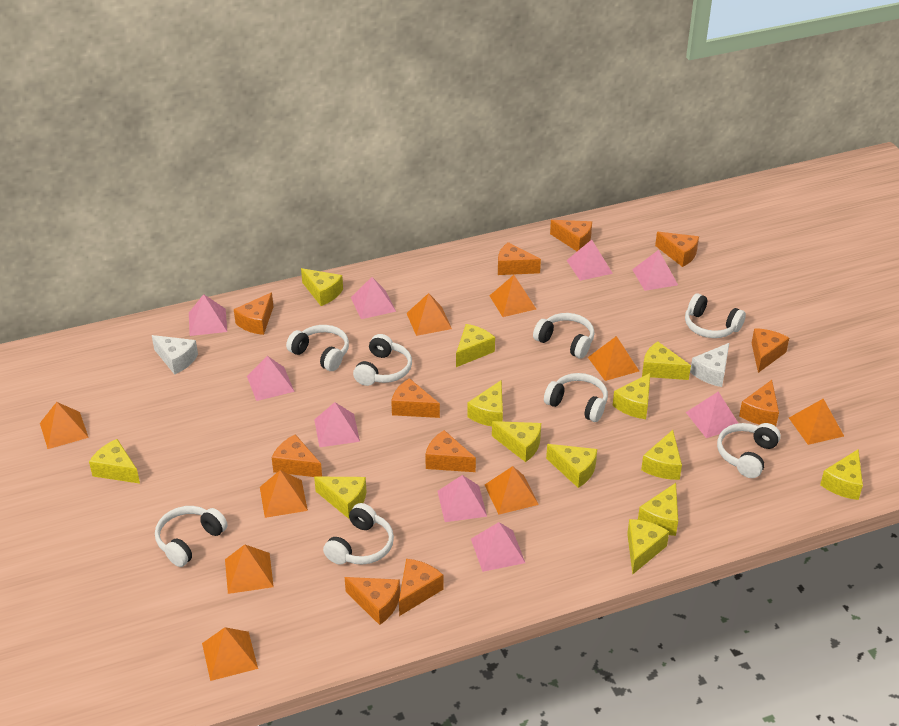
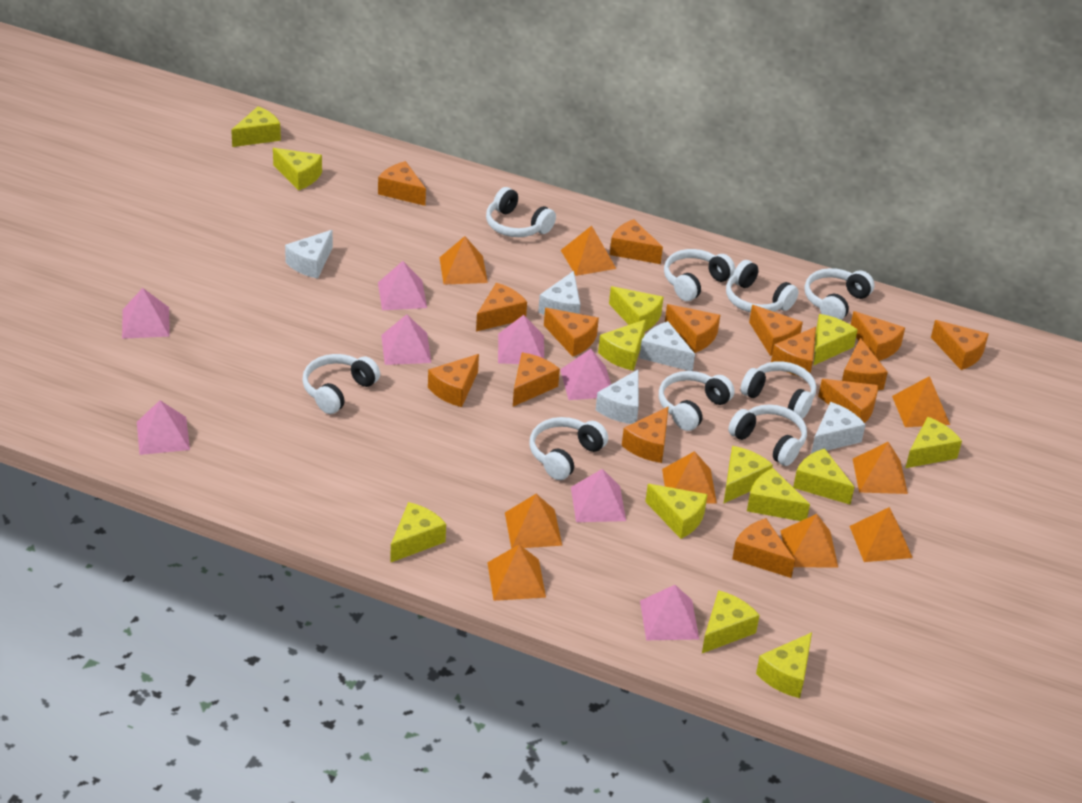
orange cheese: [234,292,274,335] [272,434,322,477] [345,577,400,625] [391,378,440,418] [399,559,443,616] [425,430,476,472] [498,242,541,275] [550,220,592,251] [655,232,699,267] [739,380,779,426] [752,328,789,373] = 11 -> [378,161,426,206] [428,354,479,407] [476,283,527,331] [513,353,560,406] [544,308,599,357] [610,219,663,264] [622,406,669,463] [665,304,720,353] [732,518,795,578] [749,305,803,356] [771,327,816,377] [818,379,878,423] [842,338,888,390] [851,311,905,361] [931,320,989,370] = 15
pink pyramid: [189,294,227,336] [247,356,295,401] [314,402,360,447] [351,277,396,319] [437,475,487,522] [471,522,525,572] [566,240,613,281] [632,250,678,291] [686,391,738,438] = 9 -> [122,288,170,339] [137,400,190,455] [378,261,427,310] [381,314,431,365] [498,315,544,364] [560,349,611,400] [571,469,626,522] [640,585,699,640] = 8
white cheese: [152,335,198,375] [690,343,729,387] = 2 -> [285,230,333,279] [538,271,580,315] [596,369,639,424] [639,321,695,371] [811,402,866,454] = 5
white headphones: [155,506,228,567] [286,325,349,371] [323,503,394,565] [353,334,412,386] [533,313,594,359] [544,373,608,422] [685,293,746,338] [717,423,781,478] = 8 -> [302,354,380,414] [486,187,556,237] [530,417,608,480] [659,371,735,431] [664,249,735,301] [726,260,799,312] [728,404,807,466] [740,361,816,419] [804,268,875,320] = 9

